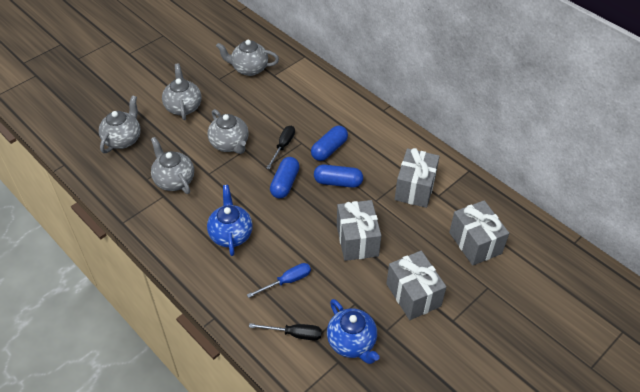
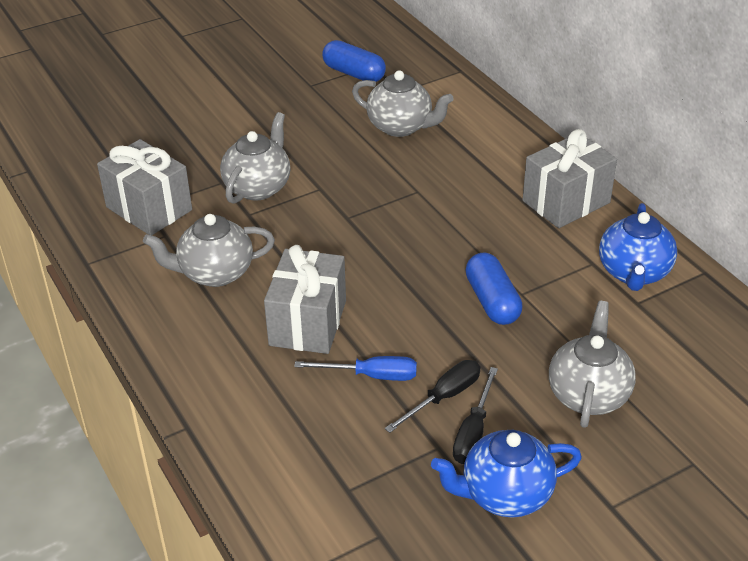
blue capsule: [270,157,300,198] [311,126,348,161] [314,165,363,188] = 3 -> [322,40,386,82] [465,252,523,325] = 2
grey gift: [337,200,381,261] [386,251,446,320] [395,148,440,208] [449,200,509,266] = 4 -> [97,139,192,235] [264,245,346,354] [523,129,617,228] = 3
grey teapot: [99,95,141,153] [151,137,194,194] [162,63,201,120] [207,109,249,154] [216,40,279,76] = 5 -> [143,214,275,287] [220,112,291,204] [352,70,454,137] [549,301,636,428] = 4

